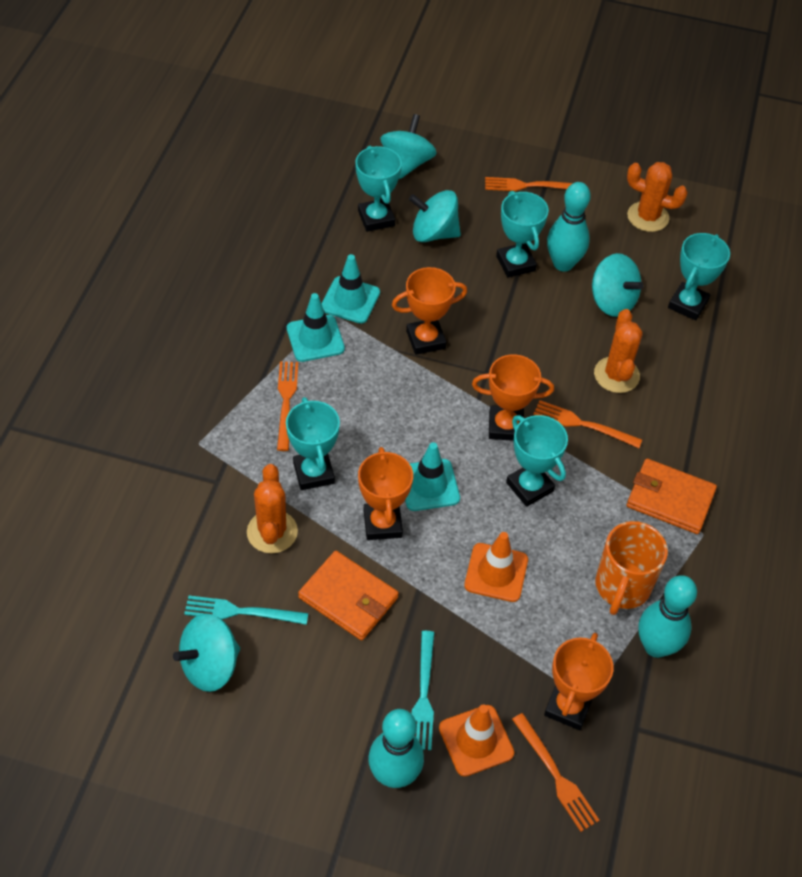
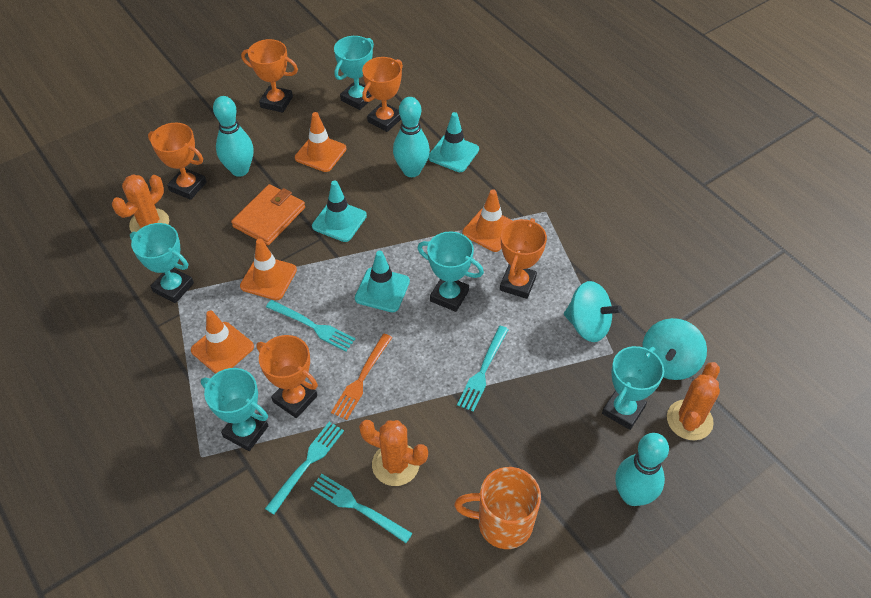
orange fork: [277,362,298,451] [485,177,573,191] [512,713,600,832] [533,400,642,448] = 4 -> [331,334,392,420] = 1
orange traffic cone: [439,705,514,777] [464,532,528,602] = 2 -> [191,310,254,374] [240,238,297,300] [295,112,347,172] [463,190,513,252] = 4
orange trophy: [358,447,413,540] [392,267,467,355] [472,354,554,441] [544,633,614,730] = 4 -> [148,123,207,200] [241,39,298,113] [256,335,318,418] [362,57,403,132] [500,218,547,299] = 5
orange wallet: [298,551,399,641] [627,459,717,534] = 2 -> [231,184,305,245] = 1
turquoise fork: [184,596,308,625] [411,631,434,750] = 2 -> [265,422,344,515] [266,300,355,351] [310,474,413,543] [457,326,509,412] = 4
turquoise spinning top: [173,614,240,692] [380,114,437,179] [409,190,461,242] [592,253,644,317] = 4 -> [564,281,622,342] [642,318,707,380] = 2

